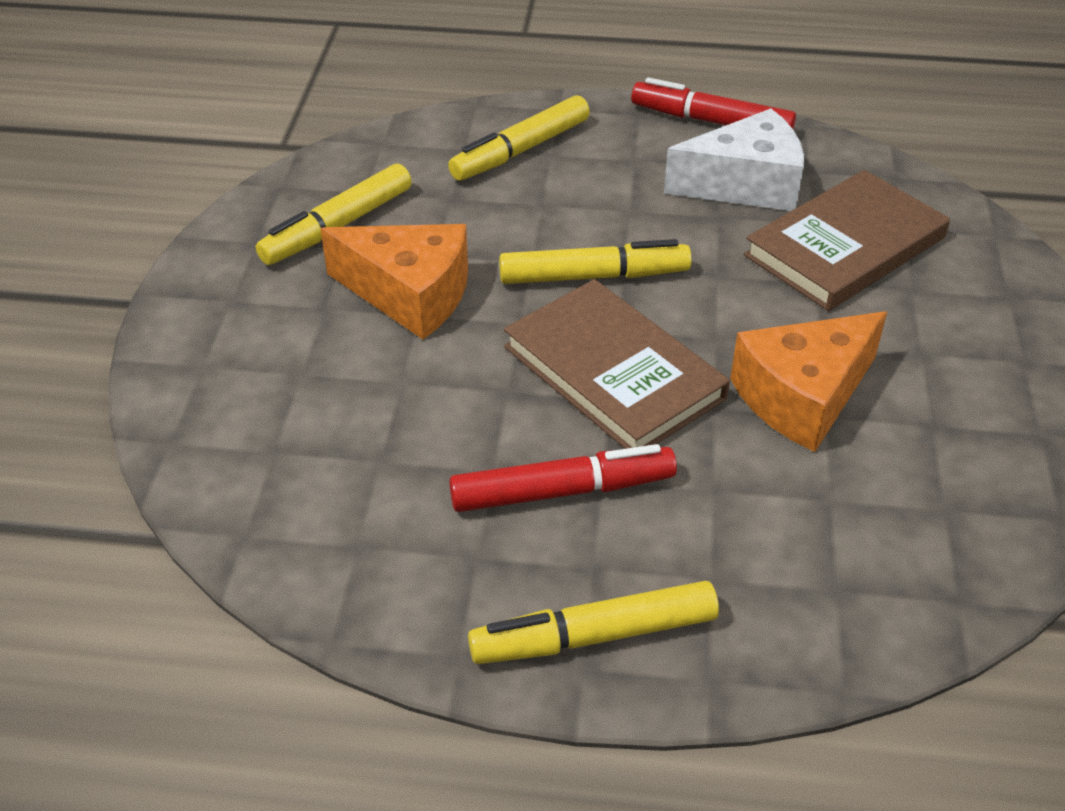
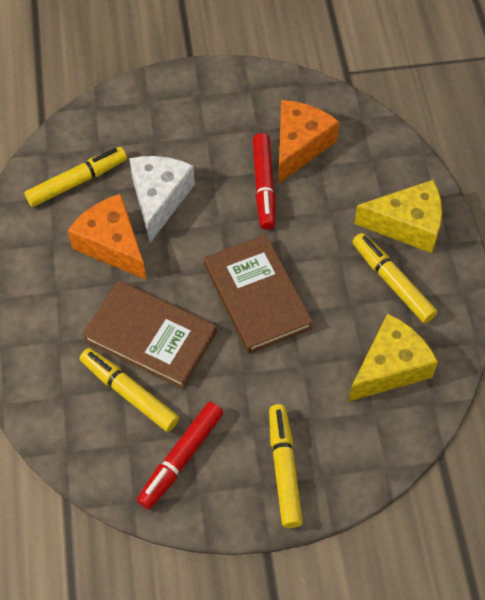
yellow cheese: none = 0 -> [348,313,438,402] [354,180,442,253] = 2

